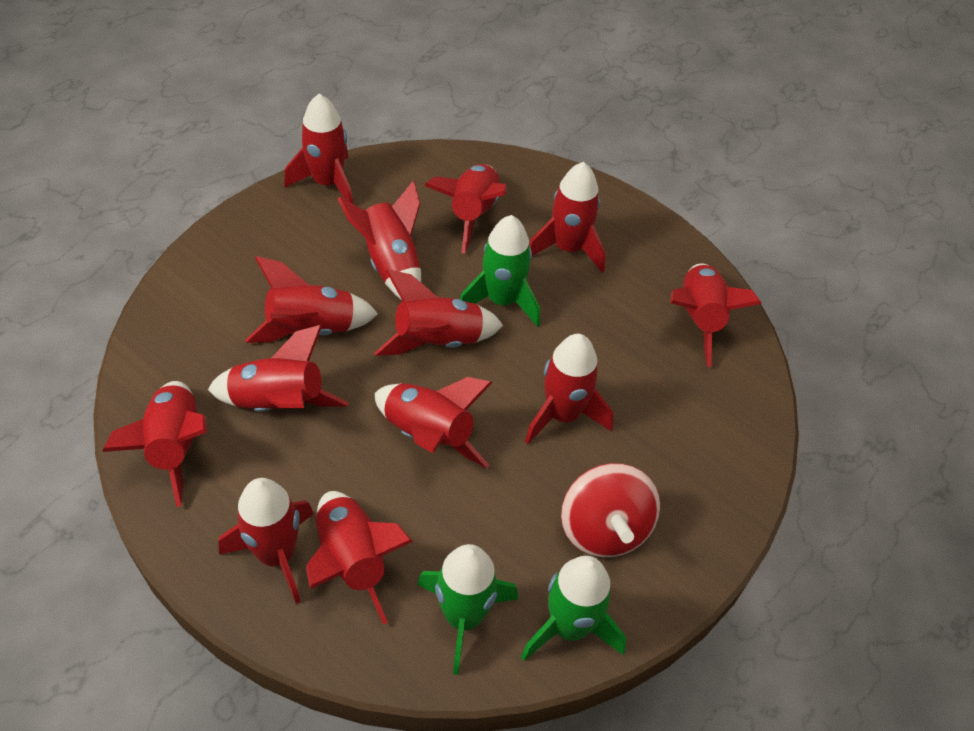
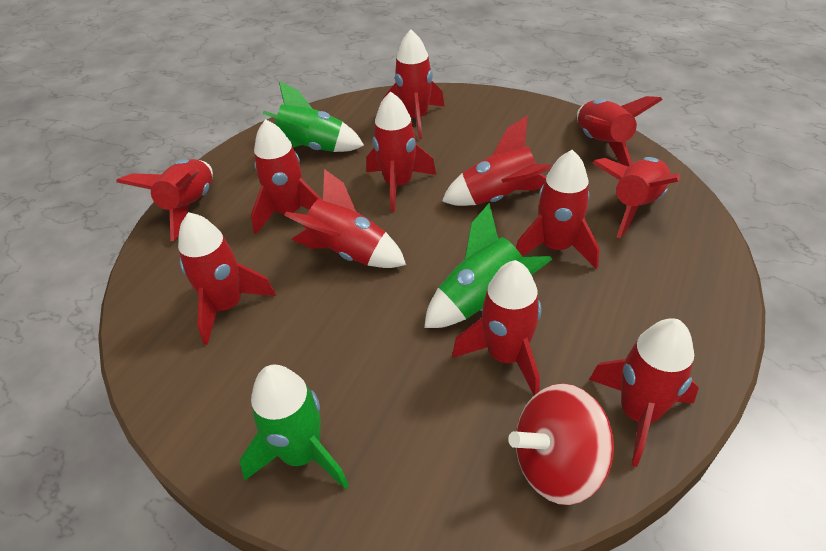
red rocket: [102,381,207,507] [208,325,349,412] [218,478,314,604] [245,256,378,343] [284,94,353,204] [306,491,413,625] [337,180,421,300] [374,269,503,356] [375,377,493,468] [424,164,507,253] [525,334,614,444] [529,162,606,273] [670,263,762,367] = 13 -> [116,159,213,241] [178,212,276,345] [251,119,322,234] [284,169,406,268] [366,91,436,212] [383,29,445,140] [442,116,552,206] [452,260,541,395] [516,150,599,269] [577,96,663,167] [589,318,699,467] [592,157,680,238] = 12

